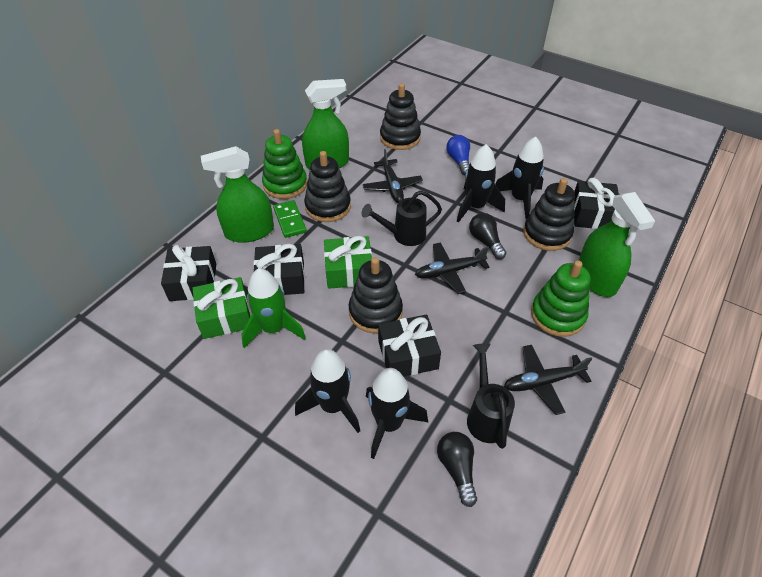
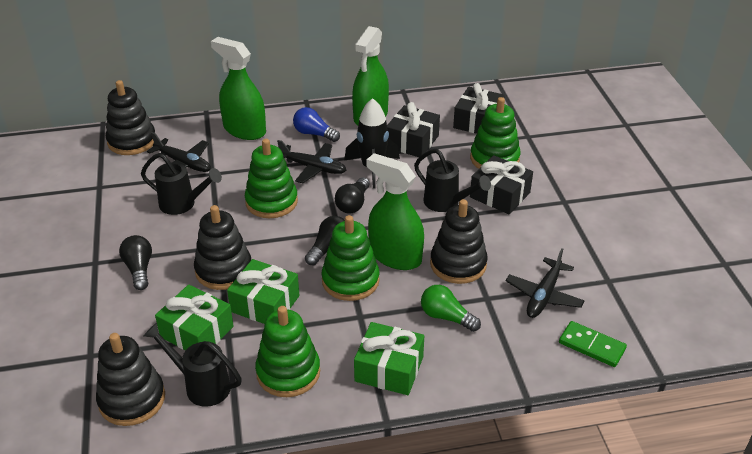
black gift: [161,245,216,301] [253,244,305,295] [378,315,441,377] [574,178,619,229] = 4 -> [387,102,440,157] [453,83,505,134] [470,155,533,214] = 3
black light bulb: [437,432,477,507] [469,213,506,259] = 2 -> [119,235,152,290] [305,216,345,265] [335,177,370,214] = 3
black rocket: [295,349,360,433] [366,368,428,459] [457,144,505,223] [495,137,544,219] = 4 -> [344,98,400,188] = 1
black watering can: [362,190,442,246] [467,343,515,449] = 2 -> [141,153,222,215] [144,323,242,407] [414,149,491,212] = 3
green gift: [193,277,250,339] [324,236,372,289] = 2 -> [155,285,234,350] [227,259,299,324] [354,322,424,395] = 3
green light bulb: none = 0 -> [421,285,481,332] = 1
green rocket: [241,268,306,348] = 1 -> none = 0
green stacking toy: [262,129,307,199] [531,260,590,337] = 2 -> [245,139,298,218] [255,306,320,397] [321,215,380,301] [470,97,521,169] = 4

